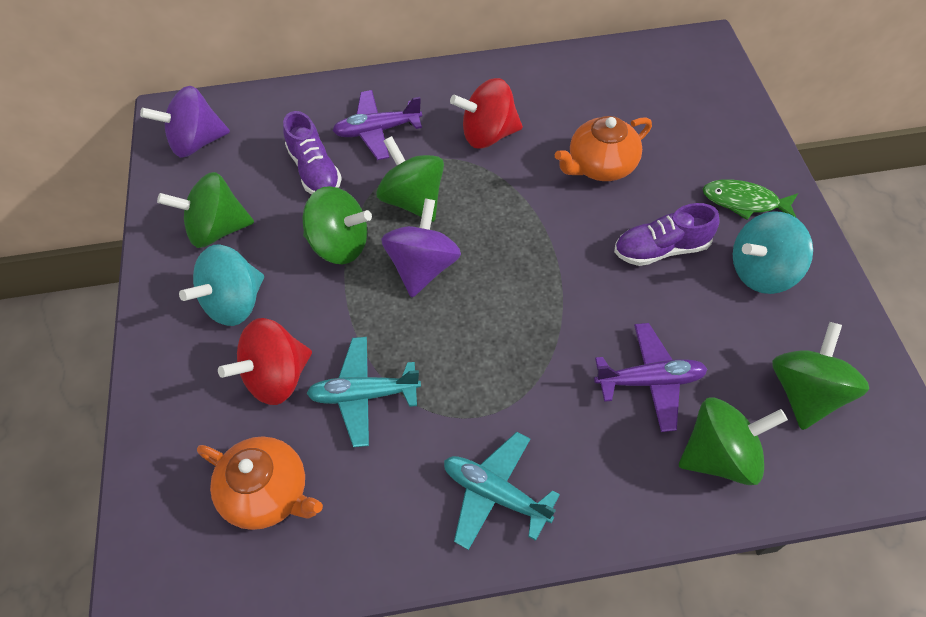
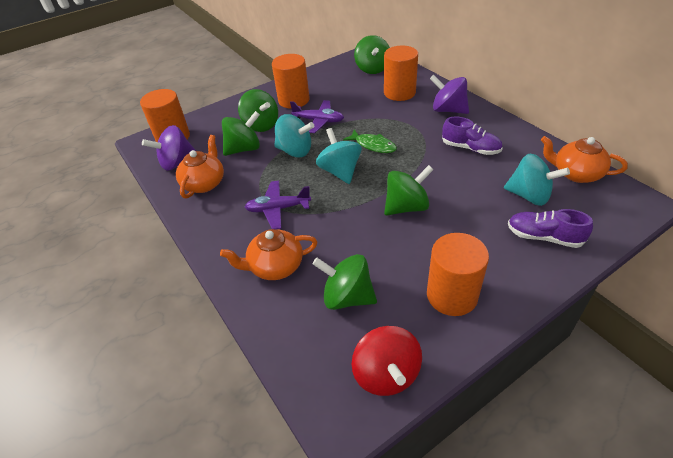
orange cylinder: none = 0 -> [140,89,190,142] [272,54,310,109] [384,46,418,101] [427,233,489,316] = 4
orange teapot: [197,436,323,530] [555,116,652,181] = 2 -> [176,135,224,198] [220,229,317,280] [541,136,628,183] = 3
red spinning top: [218,318,312,405] [450,78,523,149] = 2 -> [352,326,422,396] = 1
turquoise plane: [306,337,421,447] [444,432,560,550] = 2 -> none = 0
turquoise spinning top: [179,245,264,326] [733,212,813,294] = 2 -> [274,114,314,157] [316,128,362,184] [504,154,570,206] = 3

